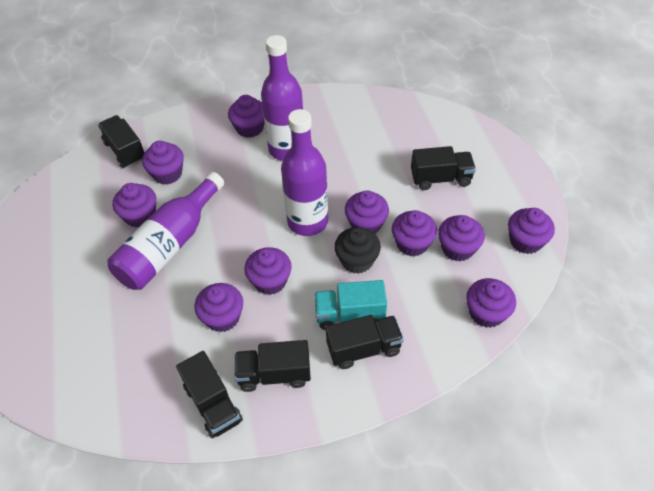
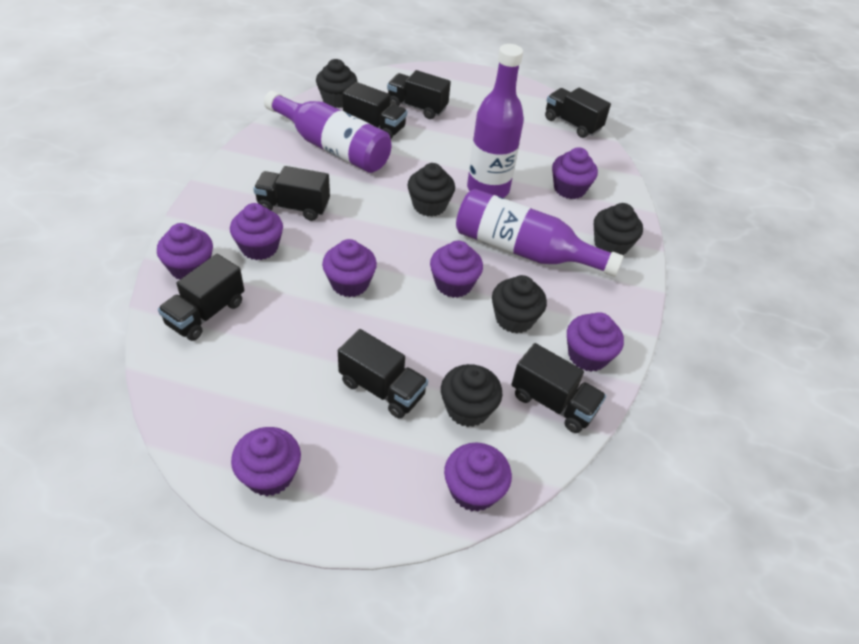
black cupcake: [334,227,381,274] = 1 -> [316,59,357,108] [407,163,455,217] [441,364,502,427] [492,275,547,333] [594,203,643,255] = 5
black truck: [98,115,145,168] [176,351,243,438] [235,340,311,392] [326,315,404,369] [411,146,476,190] = 5 -> [158,254,244,341] [253,166,330,221] [338,329,428,419] [343,82,407,139] [387,70,451,119] [511,343,606,433] [545,87,611,138] = 7
purple cupcake: [113,183,156,228] [142,141,184,185] [194,283,243,332] [228,95,264,138] [244,247,292,295] [345,190,389,234] [392,210,437,257] [438,215,485,262] [466,278,516,328] [508,208,555,254] = 10 -> [157,223,213,279] [230,203,283,260] [231,427,301,496] [322,239,377,297] [430,241,483,298] [444,443,512,512] [552,147,598,199] [567,312,624,372] = 8
turquoise truck: [314,280,387,330] = 1 -> none = 0

